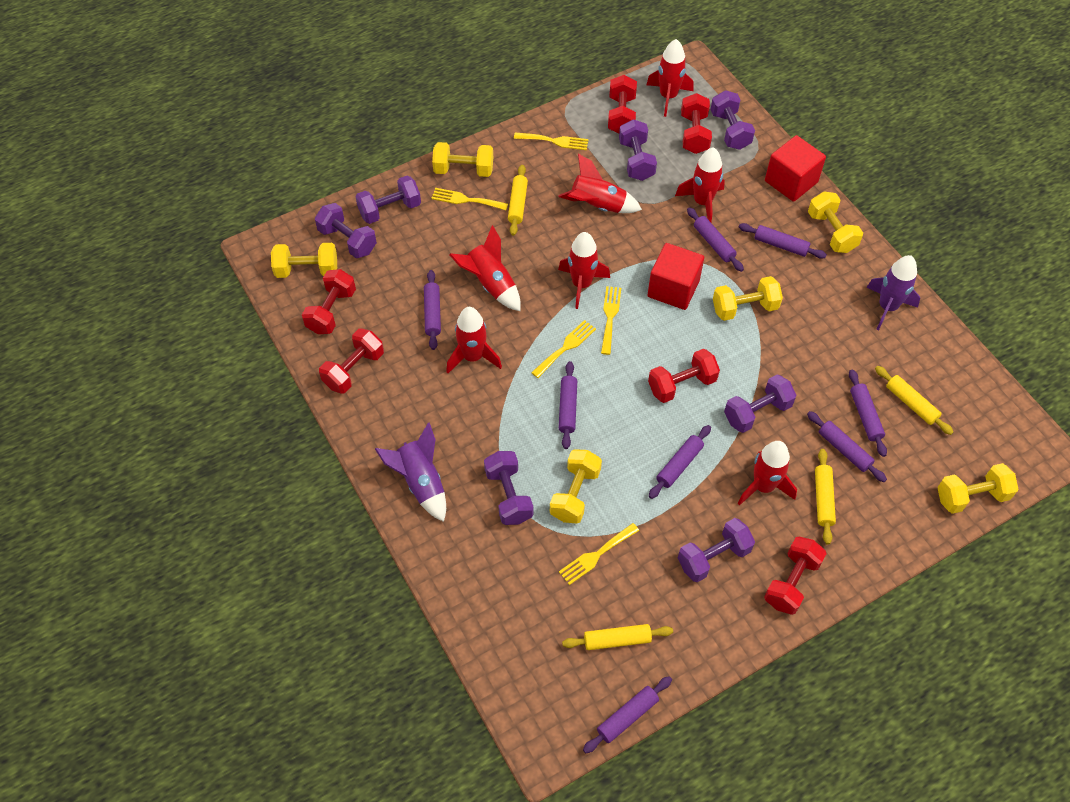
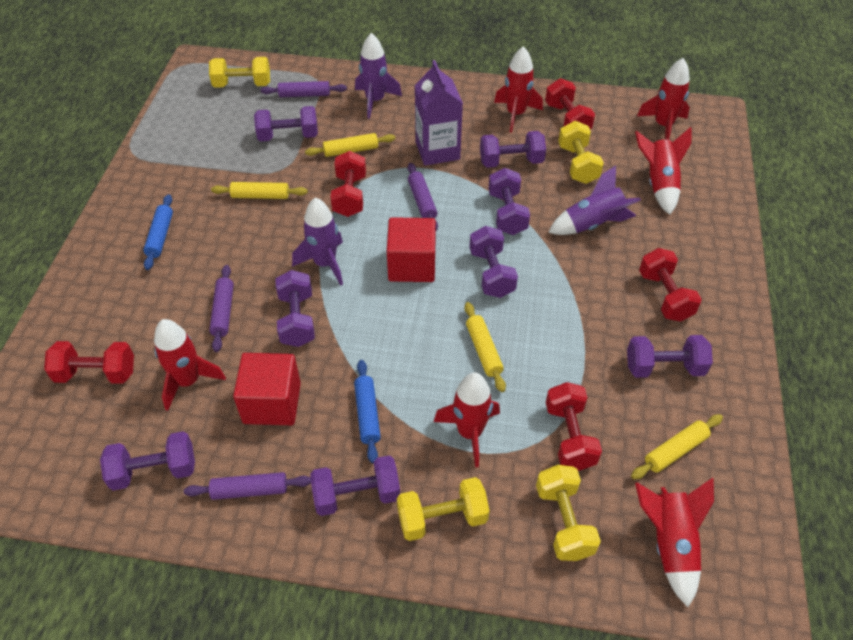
blue rolling pin: none = 0 -> [143,194,173,270] [354,360,381,463] = 2
purple carton: none = 0 -> [415,60,463,165] = 1
purple dumbbell: [315,203,377,258] [356,176,421,224] [484,451,533,525] [619,119,657,181] [678,518,755,582] [710,90,755,150] [724,375,796,433] = 7 -> [100,431,195,491] [254,106,318,142] [276,270,315,347] [310,455,400,516] [469,226,518,298] [480,131,546,168] [489,168,530,235] [627,335,713,378] = 8
purple rocket: [375,422,446,522] [867,255,920,330] = 2 -> [292,197,343,285] [355,33,402,119] [548,165,641,235] = 3
purple rolling pin: [424,270,441,350] [559,361,577,449] [583,676,672,753] [649,425,711,499] [687,207,744,272] [739,223,827,259] [807,411,887,482] [849,369,887,457] = 8 -> [184,472,311,500] [209,265,234,352] [261,81,347,97] [408,163,438,231] = 4
red dumbbell: [302,269,356,334] [319,329,384,394] [608,75,637,134] [648,349,720,403] [681,93,712,154] [764,537,827,615] = 6 -> [44,341,134,384] [330,151,366,217] [545,78,595,129] [546,382,602,471] [639,248,702,322] = 5
red rocket: [446,307,502,373] [449,225,521,311] [558,154,642,213] [558,232,610,309] [646,39,694,117] [675,147,725,222] [737,441,797,506] = 7 -> [154,319,226,411] [434,373,500,468] [494,46,543,133] [635,127,692,215] [635,478,714,607] [637,58,690,140] = 6
yellow dumbbell: [271,243,337,278] [432,142,493,177] [550,449,602,523] [713,276,783,321] [808,191,863,253] [937,463,1019,514] = 6 -> [209,57,270,88] [397,477,490,541] [536,465,601,561] [558,121,604,184] = 4
yellow fork: [431,188,508,210] [514,133,588,150] [531,320,596,378] [559,523,639,585] [601,286,621,355] = 5 -> none = 0

